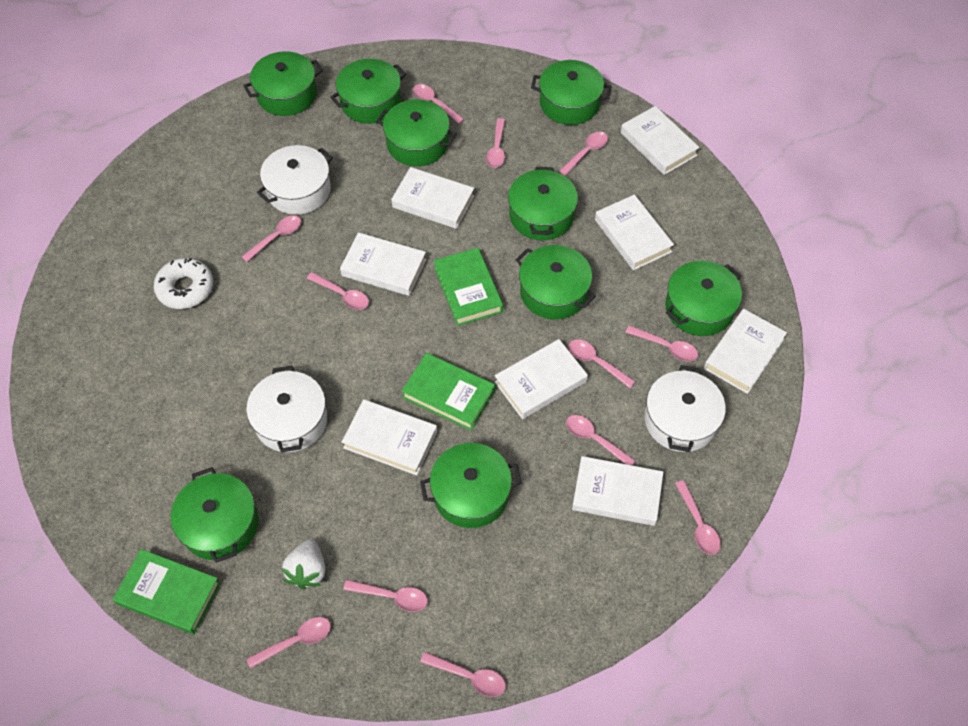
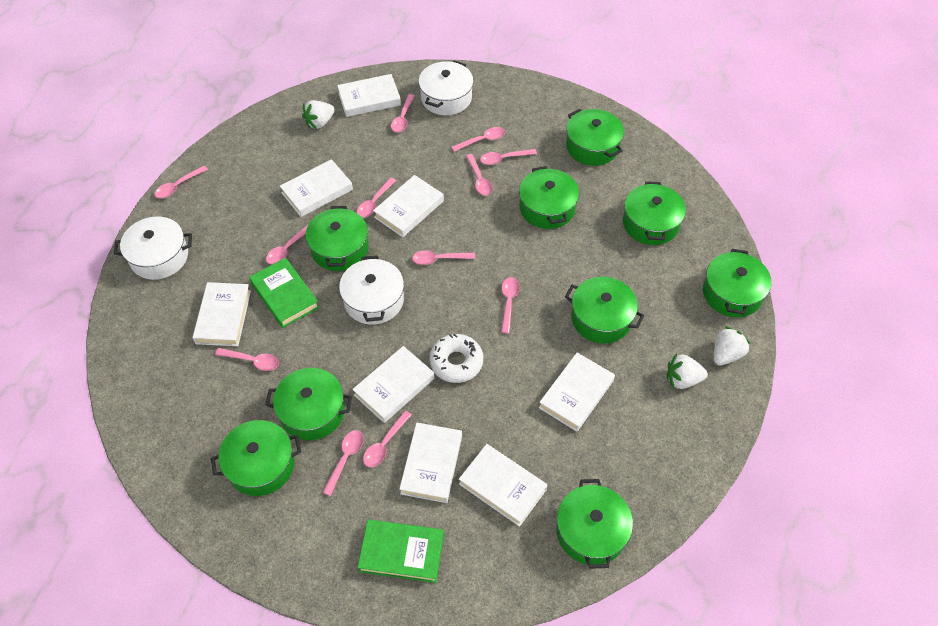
green book: [113,549,221,634] [401,353,495,431] [434,248,503,326] = 3 -> [249,258,319,328] [358,519,444,583] = 2
white strawberry: [282,539,325,589] = 1 -> [302,100,335,129] [667,354,708,389] [714,327,751,366] = 3

